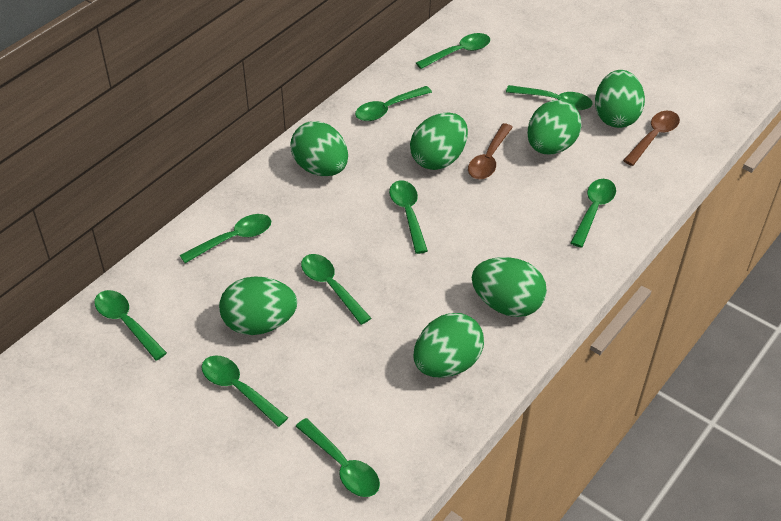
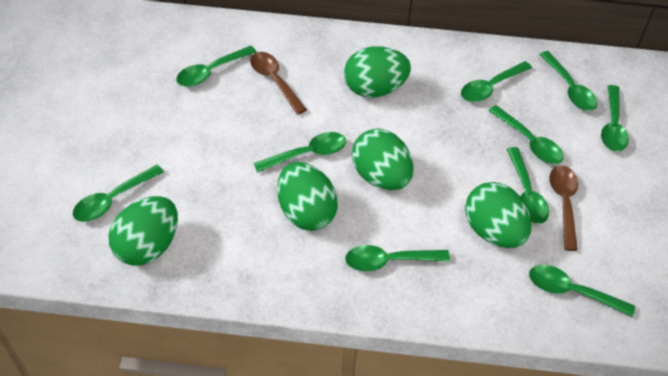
green egg: [219,276,297,335] [290,121,348,176] [410,112,468,170] [413,313,484,378] [472,257,547,317] [527,100,582,154] [595,70,645,128] = 7 -> [109,196,178,266] [277,162,338,231] [344,46,411,98] [352,129,413,190] [465,182,531,248] = 5

